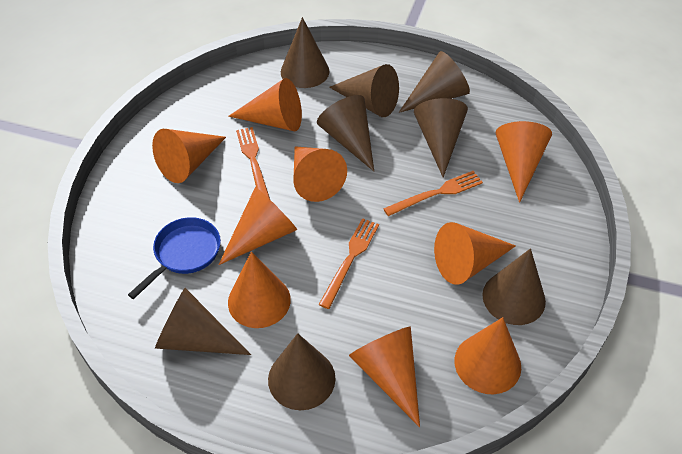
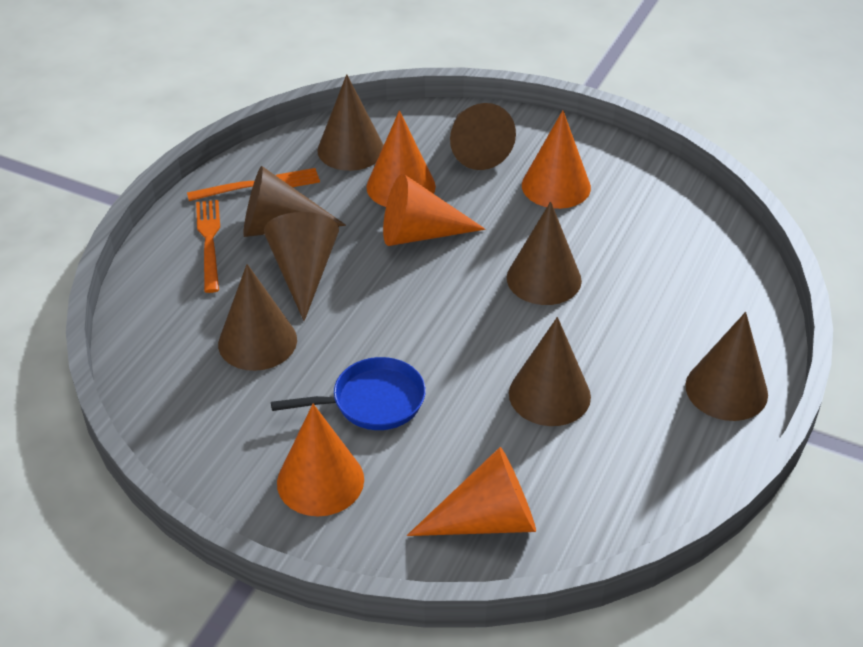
orange cone: [152,129,226,183] [219,187,297,265] [228,78,302,131] [228,251,291,328] [293,146,347,202] [349,327,420,427] [434,222,516,285] [454,317,521,394] [495,121,552,203] = 9 -> [277,404,364,517] [366,110,436,207] [383,174,486,246] [407,447,536,536] [522,110,591,209] = 5
orange fork: [236,127,270,199] [318,218,379,309] [383,171,483,216] = 3 -> [187,168,320,201] [196,200,220,293] = 2

